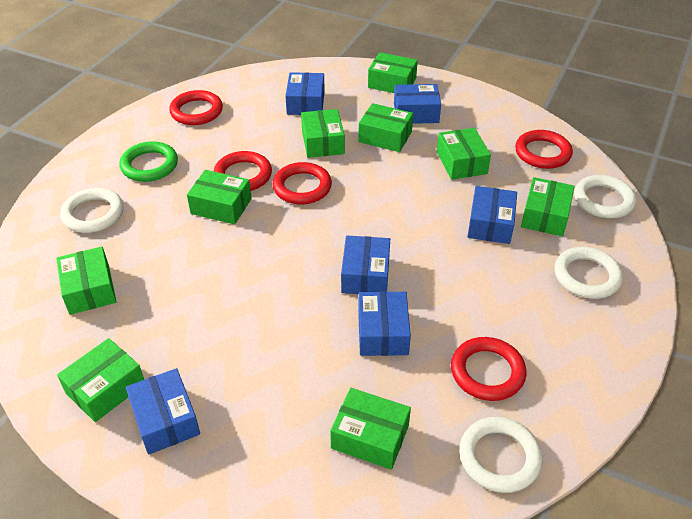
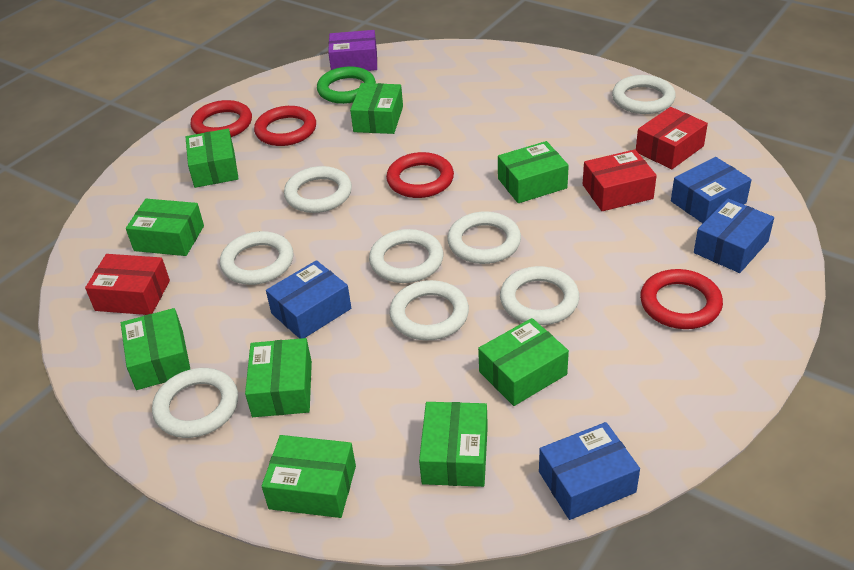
blue box: [126,368,200,455] [285,72,325,115] [341,236,390,294] [358,291,411,356] [394,84,441,124] [467,186,517,244] = 6 -> [266,260,351,339] [539,422,640,520] [671,157,752,223] [694,199,774,273] = 4
purple box: none = 0 -> [328,30,377,71] = 1
red box: none = 0 -> [85,254,170,315] [583,149,657,211] [636,107,708,169] = 3
red ring: [169,90,223,125] [214,151,272,191] [272,162,332,204] [451,337,526,401] [515,130,573,169] = 5 -> [190,100,252,137] [254,106,316,146] [386,152,454,198] [640,269,723,329] = 4
white ring: [60,188,124,233] [459,417,542,493] [555,247,623,299] [574,175,636,218] = 4 -> [152,368,238,438] [220,231,293,285] [284,166,352,213] [369,229,443,283] [389,280,469,340] [447,211,521,264] [500,266,579,325] [612,75,676,114] = 8

